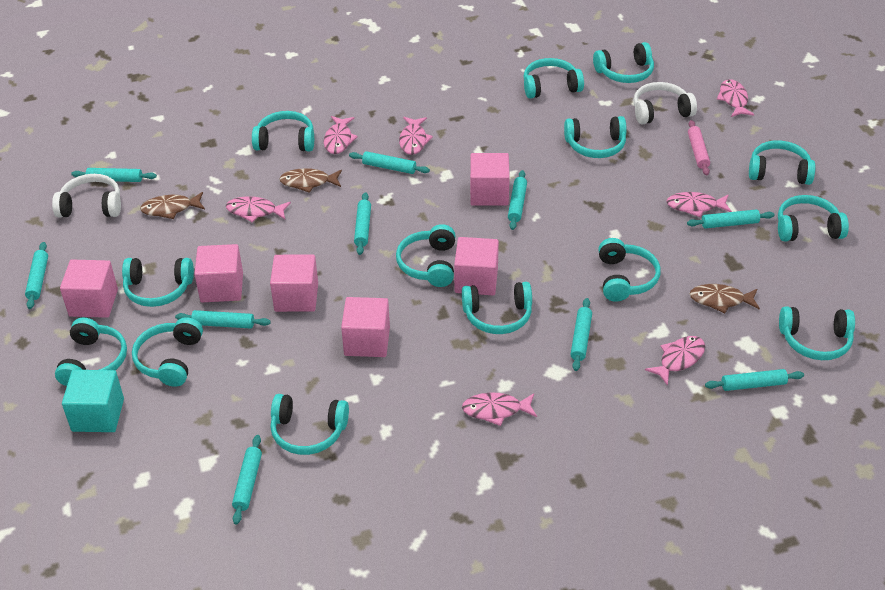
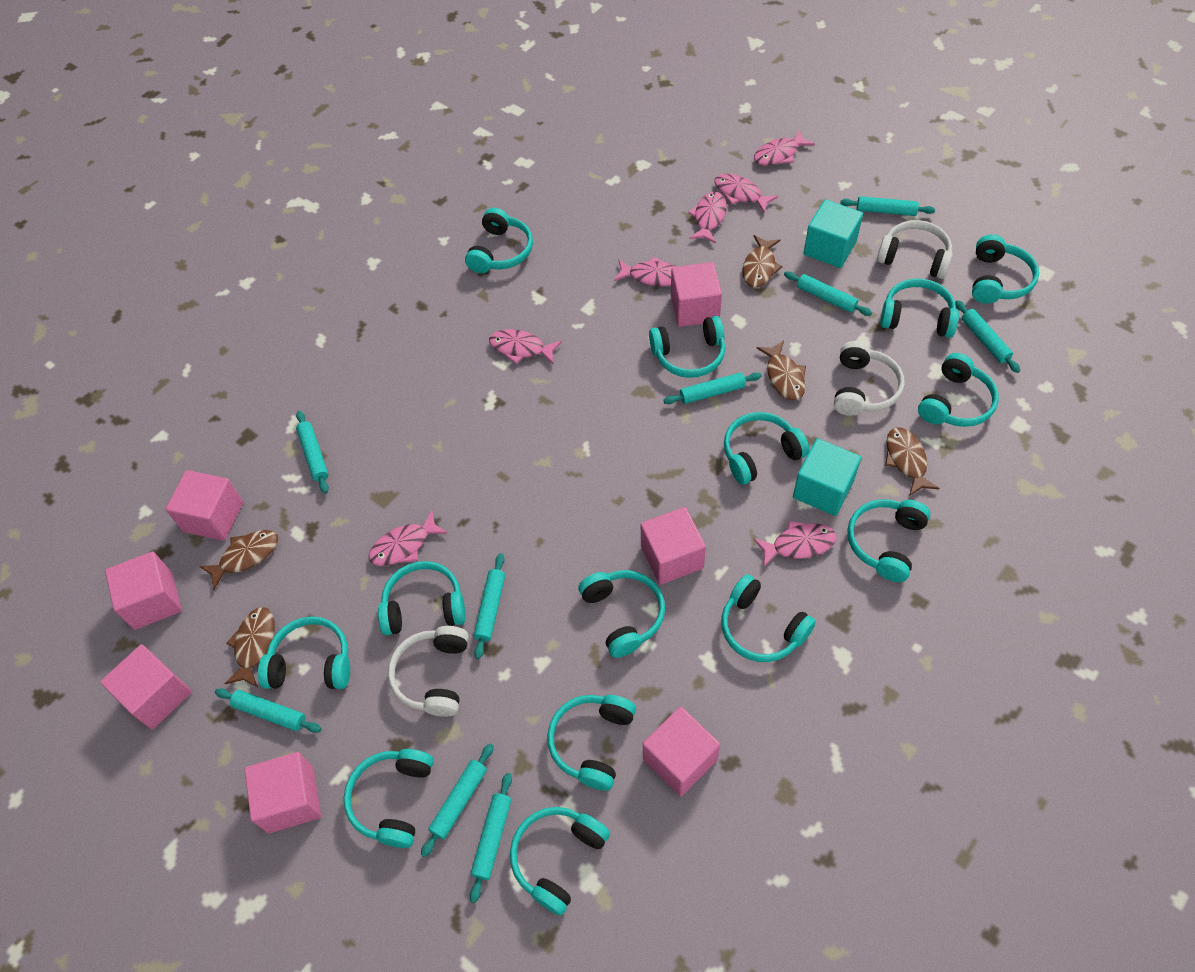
brown fish: [140,192,205,219] [279,168,342,193] [689,284,760,313] = 3 -> [199,530,278,590] [224,607,275,687] [742,235,783,288] [757,341,806,400] [885,428,940,496] = 5
pink cube: [60,260,118,318] [194,244,243,302] [270,255,318,312] [341,297,390,357] [454,237,499,295] [470,153,510,206] = 6 -> [100,644,192,730] [105,552,182,630] [166,470,243,541] [244,752,321,833] [641,507,706,585] [643,707,720,796] [671,262,722,327] = 7
pink rolling pin: [688,120,710,176] = 1 -> none = 0
turquoise cube: [62,370,124,432] = 1 -> [793,439,861,516] [803,199,863,268] = 2
turquoise rolling pin: [25,242,48,309] [71,168,157,182] [175,310,270,329] [232,435,262,524] [349,151,430,174] [354,192,371,255] [508,170,527,230] [570,298,592,371] [687,209,775,229] [705,369,804,391] = 10 -> [215,688,321,733] [296,411,329,493] [421,744,494,857] [470,773,512,903] [474,553,505,659] [664,372,762,404] [784,271,872,316] [840,196,935,216] [955,300,1020,373] = 9
white headphones: [52,174,121,218] [633,82,697,124] = 2 -> [388,626,469,717] [834,341,905,416] [877,220,953,279] = 3

